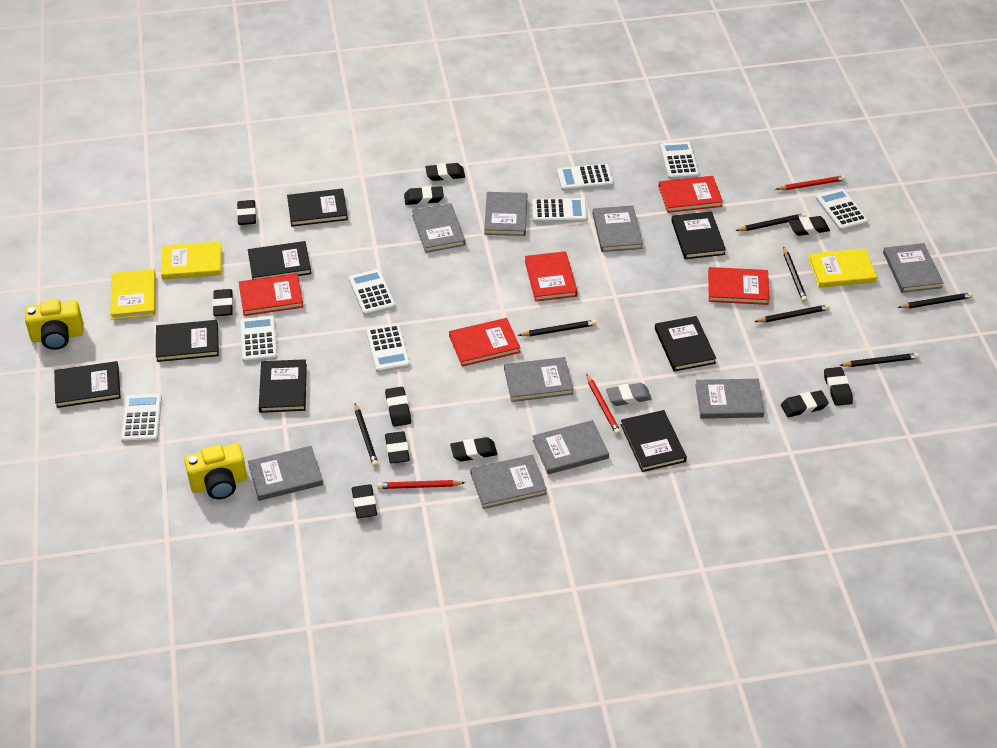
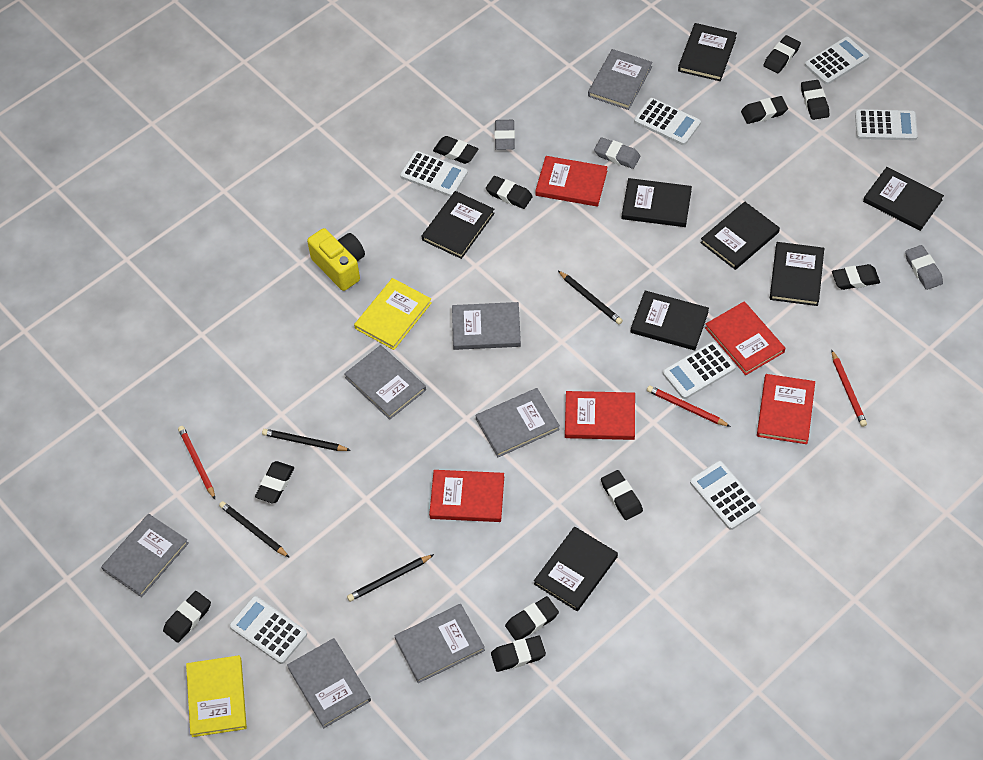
black pencil: [355,403,378,467] [518,320,597,336] [735,213,806,231] [754,304,830,322] [783,247,807,302] [839,353,919,367] [897,292,973,308] = 7 -> [219,501,290,558] [262,429,351,451] [347,554,434,602] [558,271,623,325] = 4
grey book: [248,446,323,501] [412,203,466,253] [470,455,547,509] [484,192,527,236] [504,357,574,402] [532,420,609,474] [593,205,643,252] [696,379,765,419] [883,243,943,293] = 9 -> [101,514,189,597] [287,638,371,728] [344,345,426,420] [395,604,485,683] [452,302,521,350] [476,388,560,457] [588,49,653,110] = 7
grey eraser: [606,383,652,406] = 1 -> [494,120,515,150] [594,137,640,169] [905,245,943,290] = 3
white calculator: [121,393,162,443] [240,316,278,363] [349,269,396,316] [366,324,410,372] [532,198,587,223] [557,164,614,191] [660,142,699,180] [816,188,868,231] = 8 -> [229,596,307,664] [400,151,468,197] [634,98,701,145] [663,341,736,399] [690,461,761,530] [805,37,869,85] [855,109,918,140] = 7
yellow book: [110,269,156,320] [161,241,222,279] [808,248,877,288] = 3 -> [186,655,247,737] [354,278,432,350] = 2
yellow camera: [25,299,84,350] [184,443,247,499] = 2 -> [307,228,365,291] = 1

